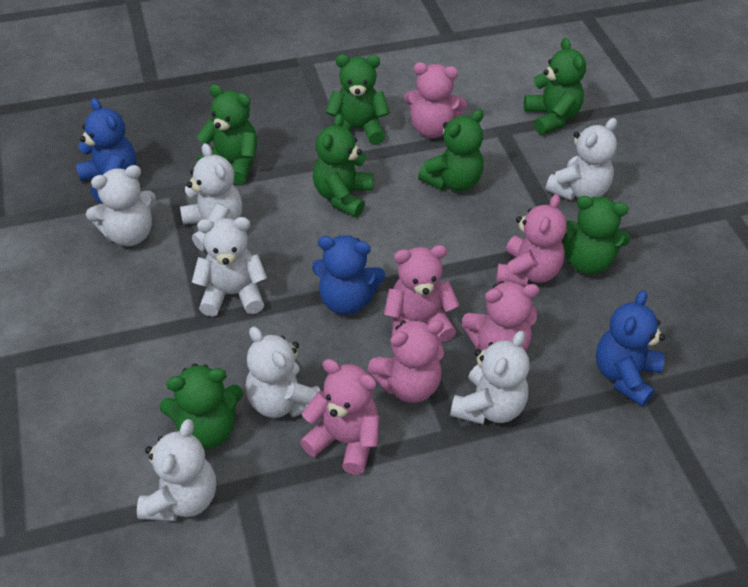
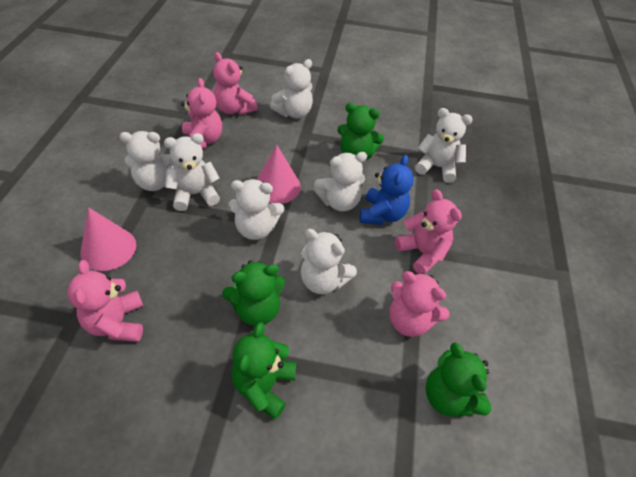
blue teddy bear: [76,98,136,203] [312,235,385,315] [596,290,665,407] = 3 -> [360,155,413,225] = 1
green teddy bear: [159,364,243,449] [196,84,257,185] [313,114,373,217] [326,54,390,145] [418,109,484,191] [524,38,586,135] [562,196,630,275] = 7 -> [222,260,285,326] [232,322,296,420] [337,103,384,159] [425,342,492,417] = 4
pink cone: none = 0 -> [80,207,136,271] [257,145,301,204] = 2
pink teddy bear: [300,359,379,475] [367,320,444,403] [384,245,460,342] [404,62,467,138] [462,281,540,351] [496,194,567,286] = 6 -> [67,260,143,342] [181,78,222,149] [213,52,258,115] [389,271,449,337] [395,189,462,274] = 5

